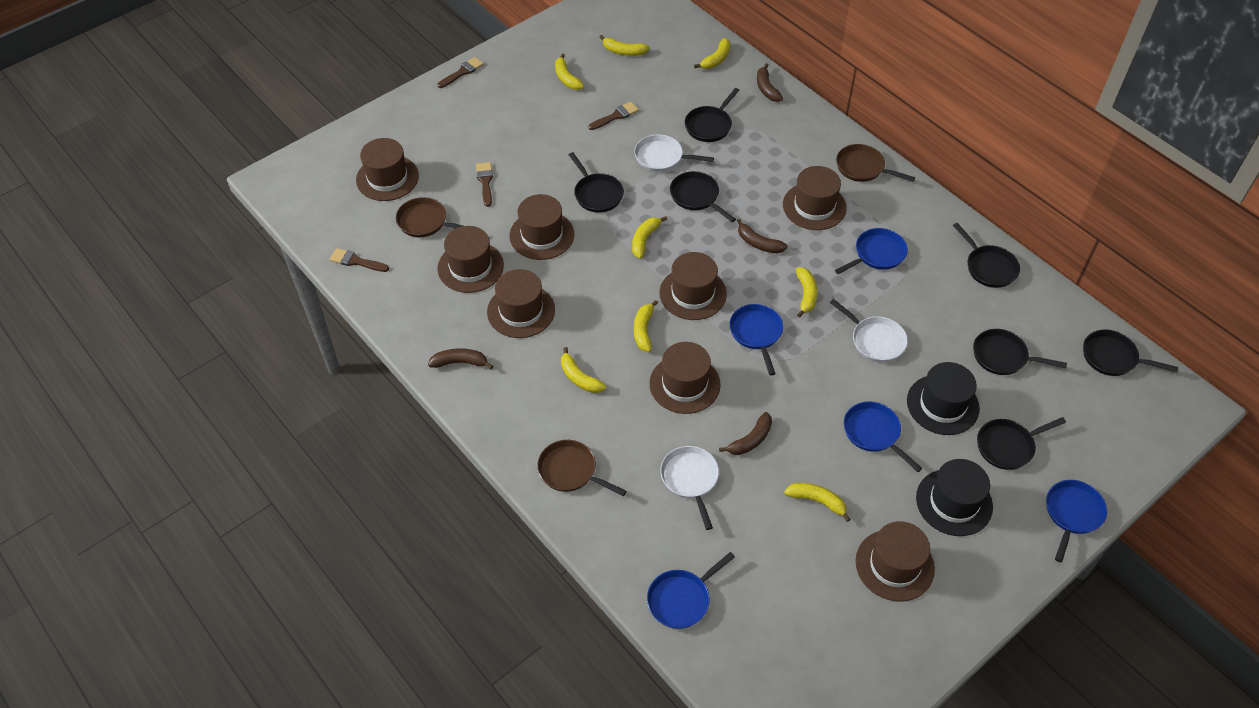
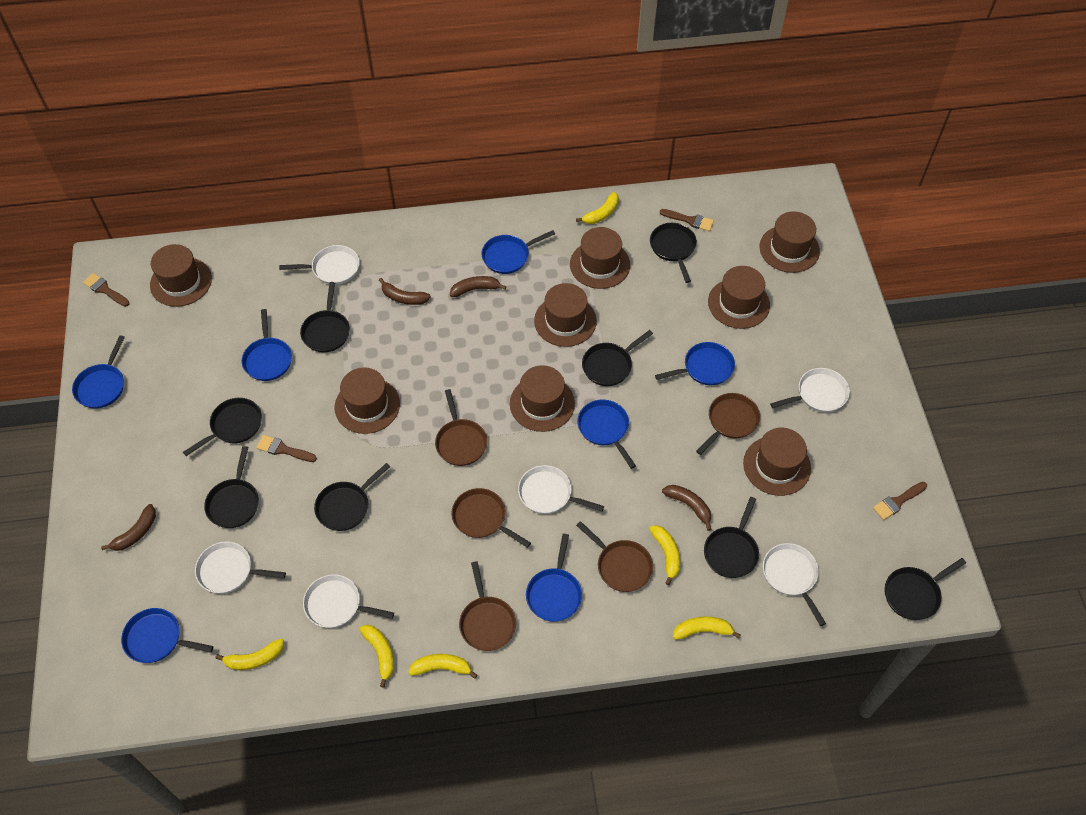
black hat: [907,362,980,435] [916,459,993,536] = 2 -> none = 0
black pan: [569,152,624,213] [670,171,736,222] [685,88,739,142] [953,223,1020,288] [973,329,1067,375] [977,417,1066,470] [1083,330,1178,376] = 7 -> [183,398,262,456] [204,446,259,528] [300,282,350,352] [314,463,390,531] [582,330,653,386] [650,223,697,283] [704,497,759,578] [885,558,966,620] = 8
blue pan: [647,552,735,629] [729,304,783,375] [835,228,908,274] [844,401,922,472] [1046,480,1107,562] = 5 -> [72,335,125,408] [121,608,213,663] [242,309,292,381] [482,230,555,274] [526,534,582,622] [577,399,636,469] [655,342,735,385] = 7
brown pan: [396,197,463,237] [537,440,627,496] [836,144,915,182] = 3 -> [435,389,487,466] [451,488,531,548] [459,561,516,651] [576,521,653,592] [696,393,760,455] = 5
white pan: [634,134,714,172] [660,446,719,530] [830,299,908,362] = 3 -> [195,541,286,594] [279,245,359,285] [303,574,394,628] [518,465,604,514] [763,543,826,626] [770,368,850,412] = 6
yellow banana: [555,53,584,90] [561,347,606,393] [600,35,650,56] [632,216,667,259] [634,300,658,352] [694,38,730,69] [784,483,851,522] [796,267,818,318] = 8 -> [215,638,284,670] [359,625,394,688] [408,654,477,679] [576,192,619,224] [650,525,680,585] [673,616,740,640] = 6

